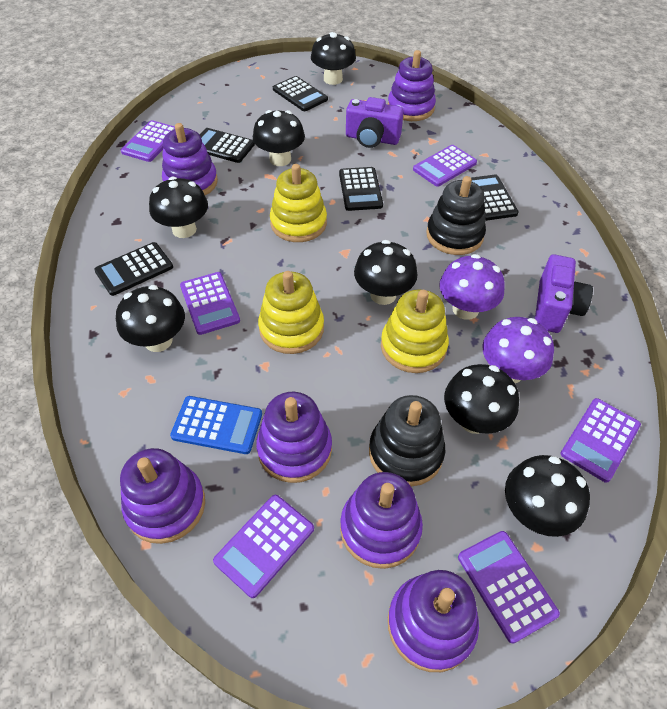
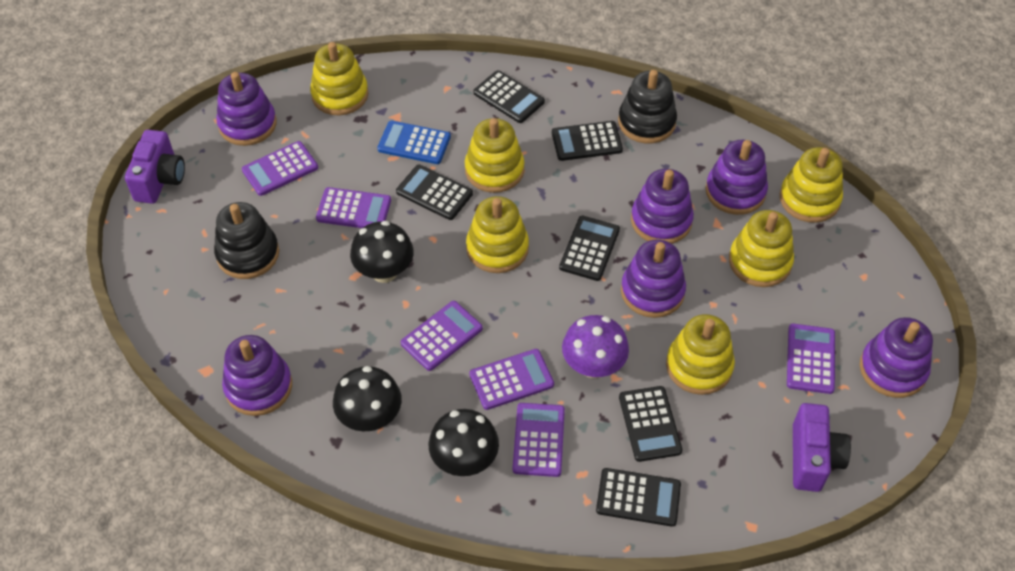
black calculator: [94,242,173,296] [200,128,255,163] [273,76,328,111] [339,167,383,211] [471,175,519,221] = 5 -> [396,165,473,220] [473,70,545,123] [552,121,623,161] [559,216,620,281] [596,468,681,527] [619,386,682,462] = 6
black mushroom: [116,285,185,352] [149,177,208,238] [253,110,305,166] [311,32,356,85] [354,240,418,305] [444,364,519,434] [505,455,590,537] = 7 -> [333,366,402,432] [350,221,414,283] [429,409,499,476] = 3
purple mushroom: [439,254,505,320] [482,317,554,384] = 2 -> [562,315,629,378] = 1
yellow stacking toy: [258,271,324,354] [270,164,327,242] [381,289,449,373] = 3 -> [310,42,368,115] [465,118,525,193] [466,196,529,273] [666,314,735,395] [729,210,794,287] [780,147,843,223] = 6

